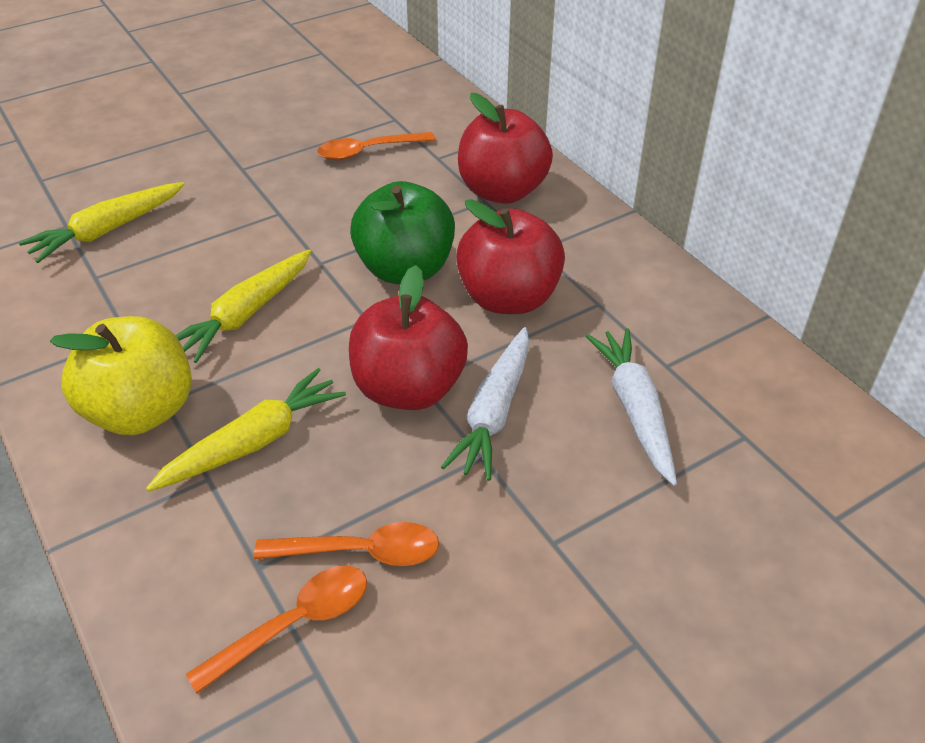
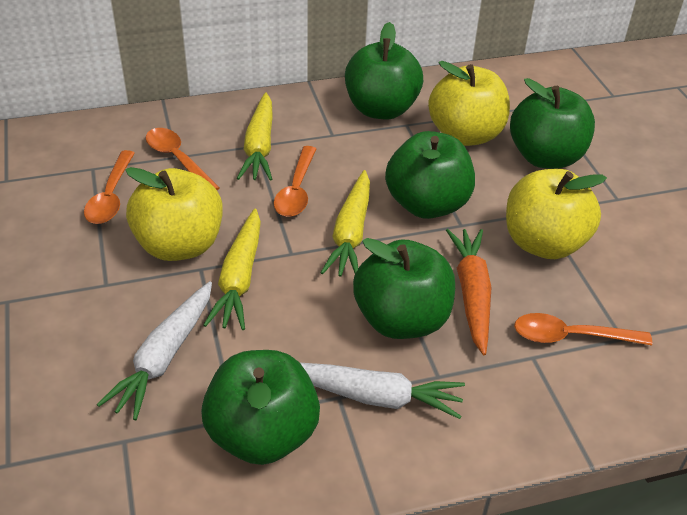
green apple: [350,181,455,284] = 1 -> [201,350,320,465] [345,22,423,119] [353,238,455,339] [385,131,475,219] [510,78,595,169] = 5
orange carrot: none = 0 -> [446,229,492,355] = 1
orange spoon: [186,566,367,693] [254,522,439,566] [317,132,435,160] = 3 -> [84,150,135,224] [146,128,219,190] [273,146,316,217] [514,313,652,345] = 4
red apple: [349,265,468,410] [456,199,565,314] [458,93,553,204] = 3 -> none = 0
yellow apple: [50,316,192,435] = 1 -> [126,167,223,261] [428,61,510,146] [506,169,607,259] = 3

